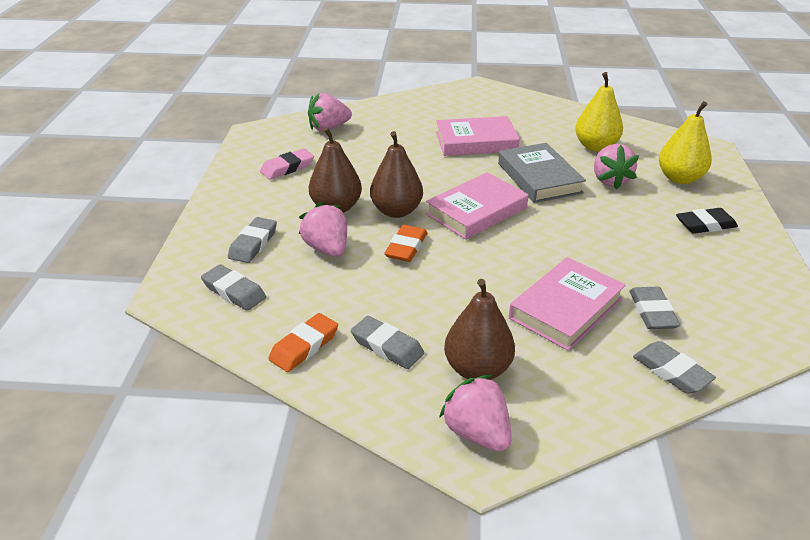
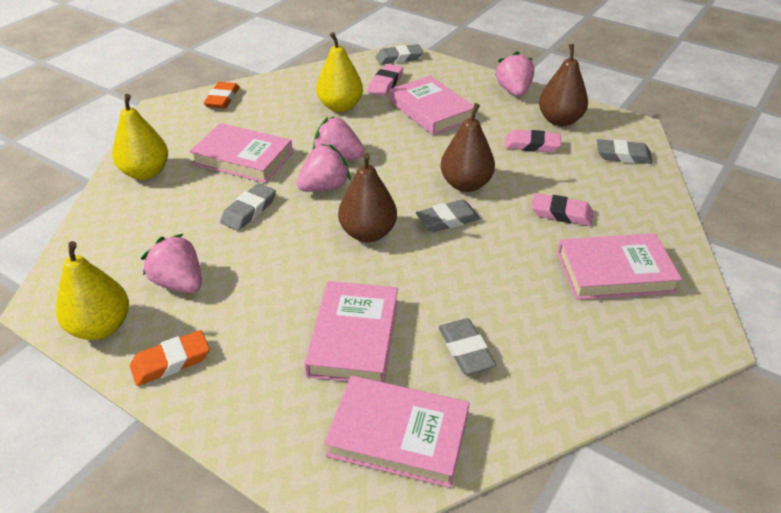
black eraser: [676,208,738,234] = 1 -> none = 0
grey book: [498,143,586,203] = 1 -> none = 0
pink book: [426,172,528,240] [436,116,520,156] [509,257,626,351] = 3 -> [189,123,293,183] [304,281,398,382] [324,375,469,488] [390,76,475,135] [557,233,682,300] = 5
pink eraser: [260,149,314,180] = 1 -> [367,64,403,96] [505,130,561,153] [531,193,594,226] = 3
yellow pear: [575,72,623,152] [659,101,712,184] = 2 -> [56,241,129,340] [112,94,168,180] [316,32,363,112] = 3

